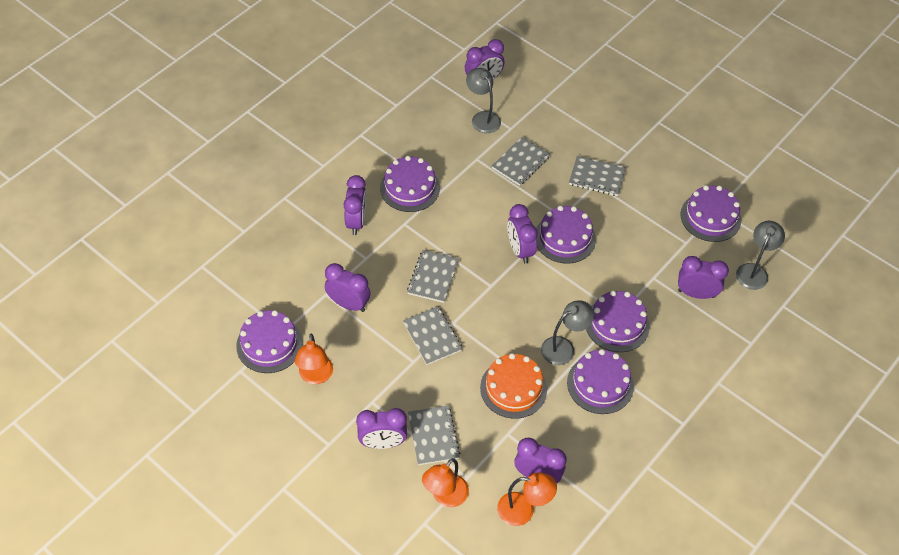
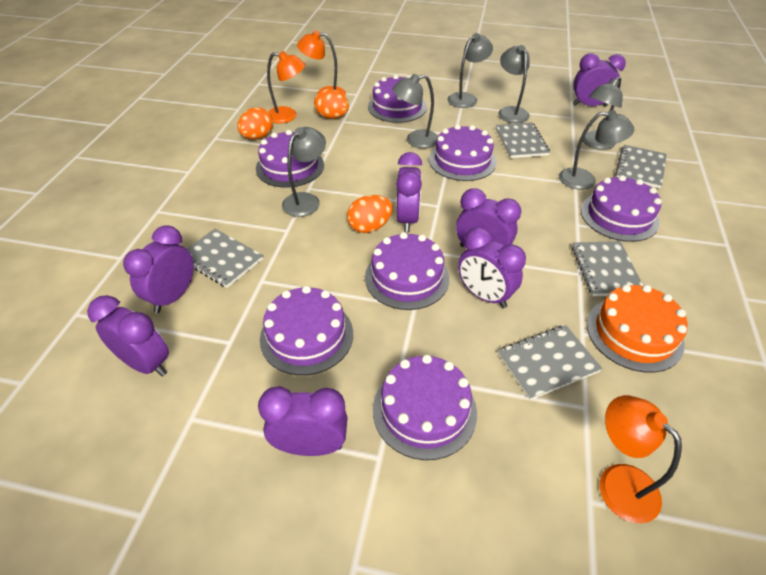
grey lamp: [466,68,501,133] [541,300,594,365] [736,221,785,290] = 3 -> [282,127,326,217] [392,74,438,149] [448,33,493,108] [498,45,530,123] [559,110,634,190] [583,76,623,150] = 6
orange egg: none = 0 -> [237,107,273,139] [314,89,349,119] [347,195,393,233] = 3
purple cake: [236,310,303,373] [380,156,440,212] [536,206,596,264] [567,349,634,414] [586,291,650,352] [680,185,741,242] = 6 -> [256,130,324,188] [260,286,353,375] [365,232,449,310] [368,75,427,123] [373,354,477,460] [429,124,496,181] [581,175,662,242] = 7

